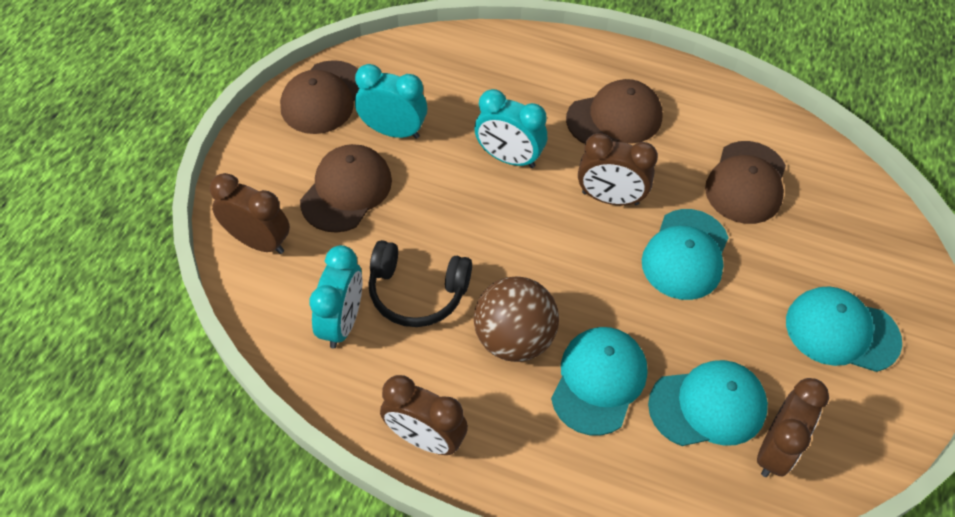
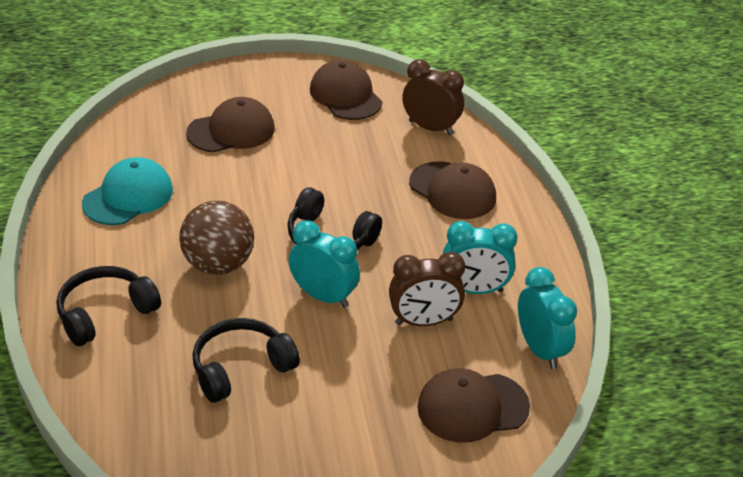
black headphones: [368,240,472,327] = 1 -> [57,266,161,346] [193,318,300,403] [287,187,382,250] = 3
brown clock: [210,173,290,254] [380,375,468,455] [578,133,658,205] [757,378,829,477] = 4 -> [389,252,465,326] [402,59,464,135] = 2
turquoise cap: [551,327,647,436] [642,209,729,300] [648,360,768,446] [786,286,902,372] = 4 -> [82,157,173,225] = 1

